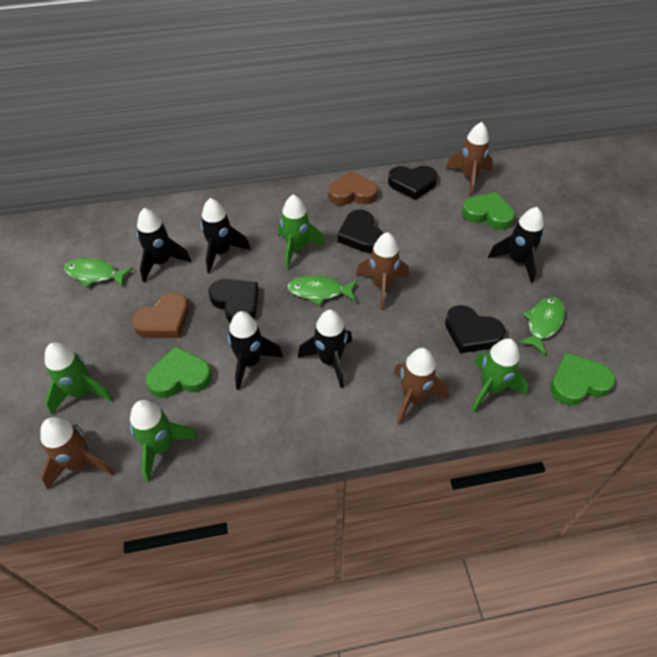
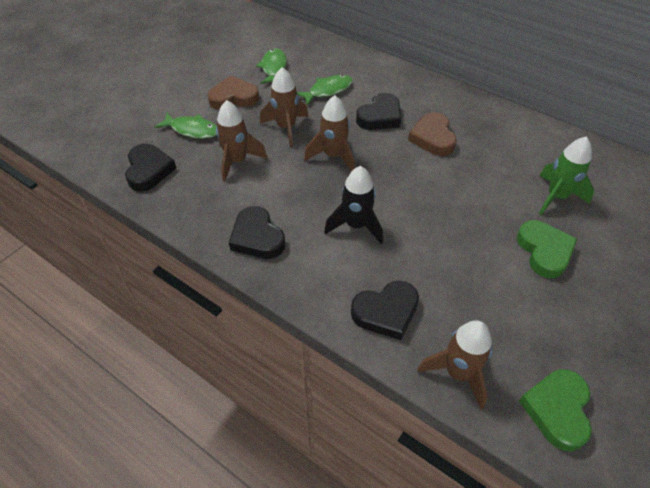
black rocket: [137,208,191,283] [201,198,251,273] [228,311,283,390] [298,310,352,388] [488,207,544,283] = 5 -> [324,166,383,244] = 1
green heart: [146,346,212,398] [462,192,515,230] [550,352,615,405] = 3 -> [517,220,577,278] [519,369,592,451] = 2
green rocket: [45,343,113,415] [130,400,198,482] [278,194,325,270] [471,338,528,413] = 4 -> [539,136,594,215] = 1

